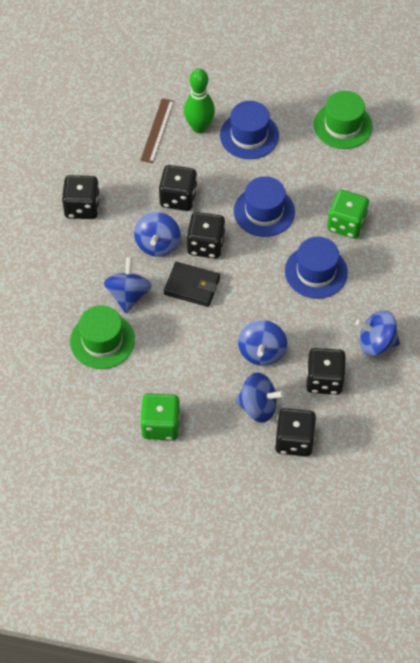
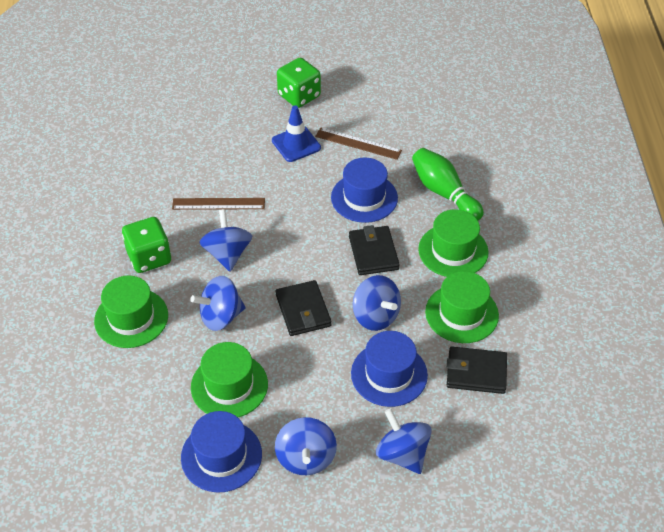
black dice: [62,175,100,219] [159,165,197,211] [187,212,225,259] [275,408,316,457] [306,348,346,395] = 5 -> none = 0
black wallet: [164,262,220,307] = 1 -> [276,280,331,336] [349,225,400,275] [447,347,507,394] = 3
blue traffic cone: none = 0 -> [272,105,321,162] = 1
brown ruler: [140,98,174,163] = 1 -> [172,198,265,210] [315,127,402,160] = 2
green hat: [70,305,135,369] [313,91,373,149] = 2 -> [94,275,168,348] [191,342,268,417] [418,209,488,277] [425,271,499,343] = 4

